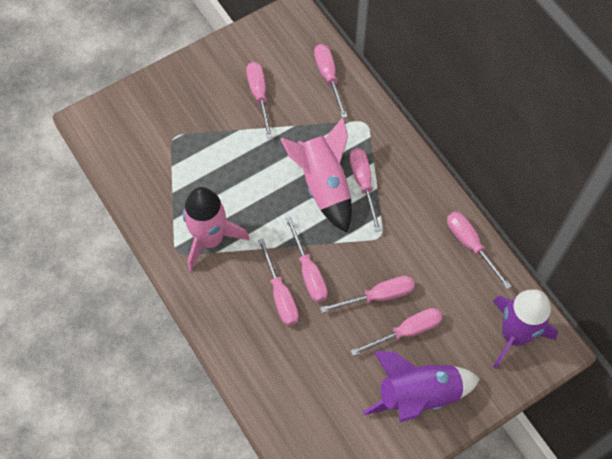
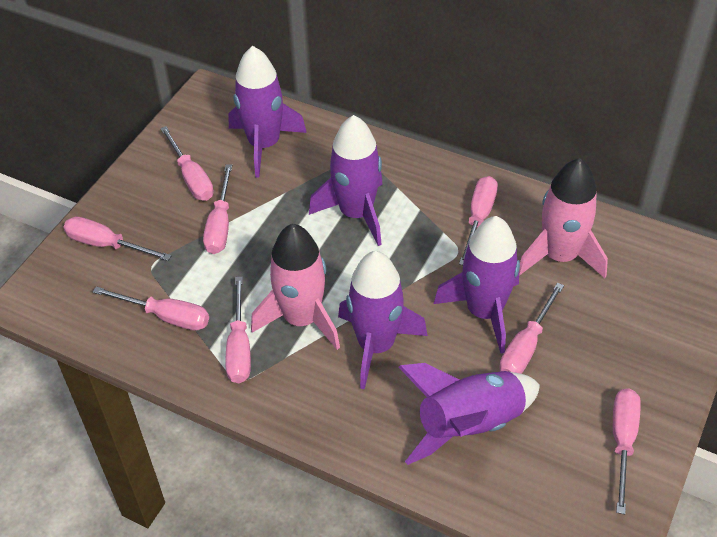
purple rocket: [363,351,480,423] [493,289,558,369] = 2 -> [228,46,307,178] [309,115,383,246] [338,251,428,389] [399,363,540,465] [434,216,520,354] = 5

